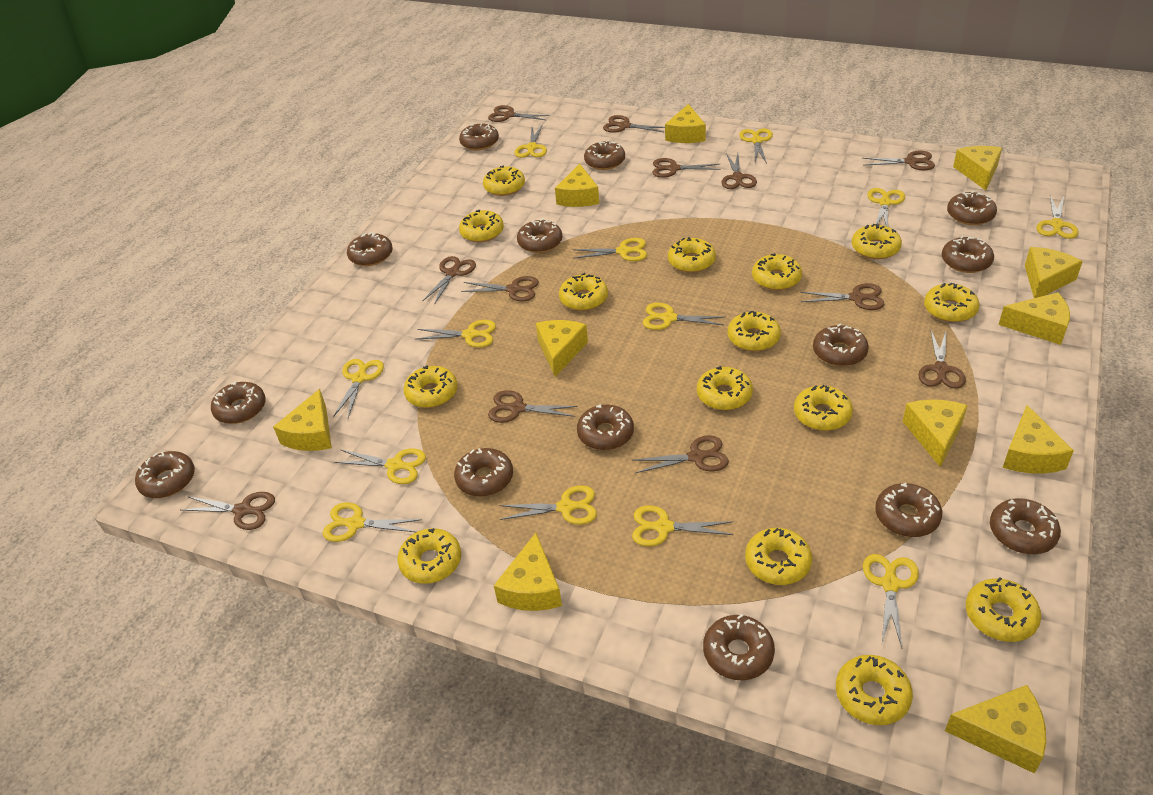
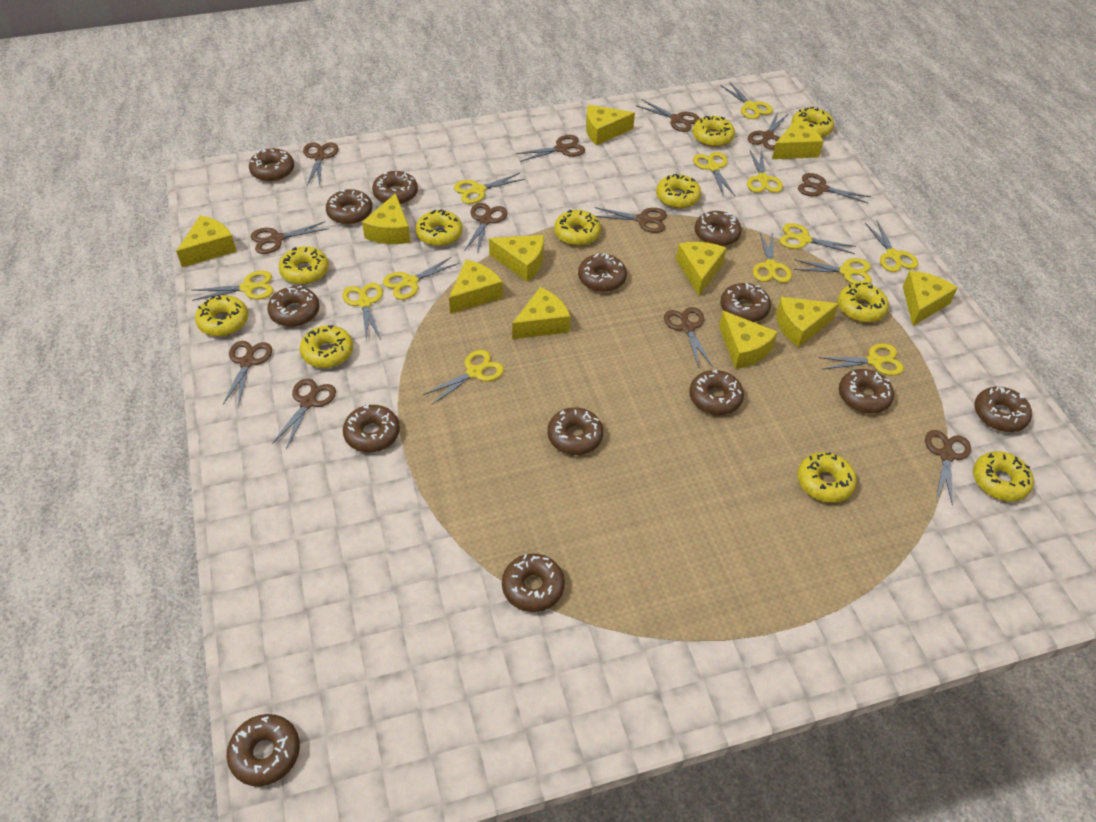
yellow donut: [397,528,461,584] [404,366,458,408] [459,210,504,242] [483,165,525,196] [559,273,608,311] [668,237,716,273] [697,366,753,410] [728,311,781,351] [745,528,812,585] [752,253,802,290] [794,385,853,431] [836,655,913,725] [852,224,902,259] [924,283,980,322] [966,577,1041,642] = 15 -> [195,295,248,336] [279,246,329,285] [300,325,353,368] [415,209,463,246] [554,210,601,246] [656,174,701,208] [692,116,735,147] [792,107,834,138] [797,452,857,503] [838,283,889,322] [973,451,1034,501] = 11

